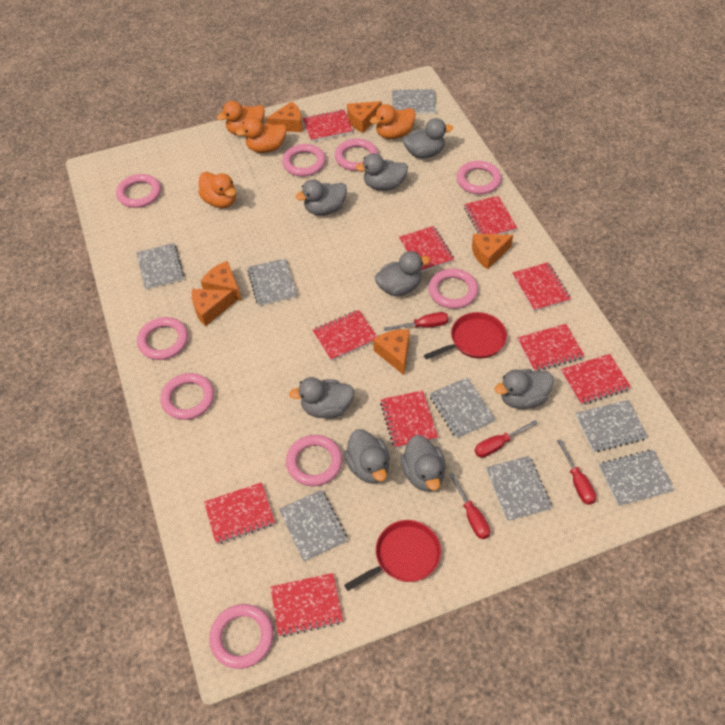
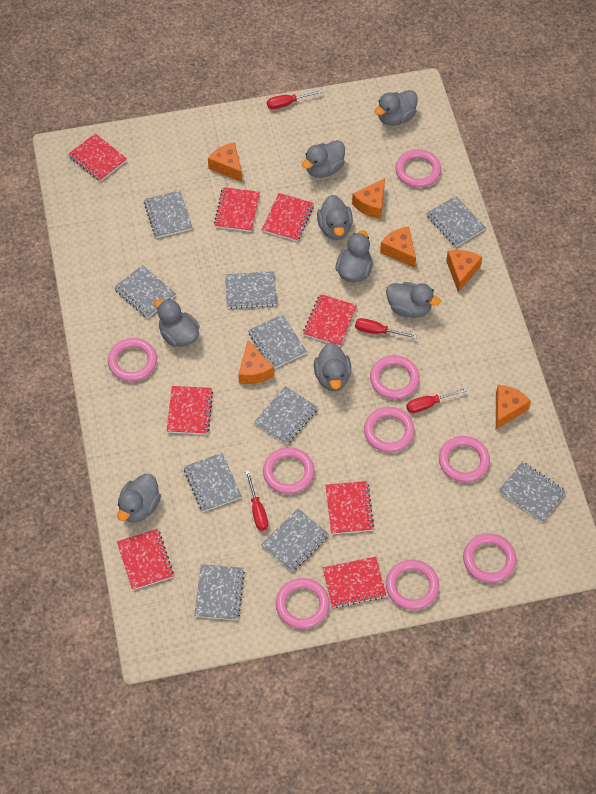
grey notebook: [136,243,184,290] [247,258,297,306] [279,490,348,561] [392,89,436,114] [429,377,496,438] [486,456,552,521] [576,400,648,452] [599,450,675,506] = 8 -> [114,265,176,318] [144,191,193,238] [184,453,242,512] [194,564,245,620] [225,271,277,309] [248,314,307,369] [254,386,318,445] [261,508,329,572] [426,196,486,247] [498,462,566,522] = 10
orange duck: [198,172,236,208] [217,101,265,135] [236,117,286,153] [370,104,416,139] = 4 -> none = 0
red notebook: [204,482,275,544] [271,573,343,637] [303,109,353,142] [312,310,377,361] [380,390,438,448] [399,226,454,272] [464,196,517,234] [512,262,571,312] [517,324,585,371] [561,354,631,405] = 10 -> [68,133,127,182] [117,529,174,590] [167,386,213,435] [214,187,260,232] [262,193,314,241] [303,294,357,346] [323,557,386,608] [325,481,375,534] = 8
red pan: [344,520,441,591] [424,312,507,359] = 2 -> none = 0

